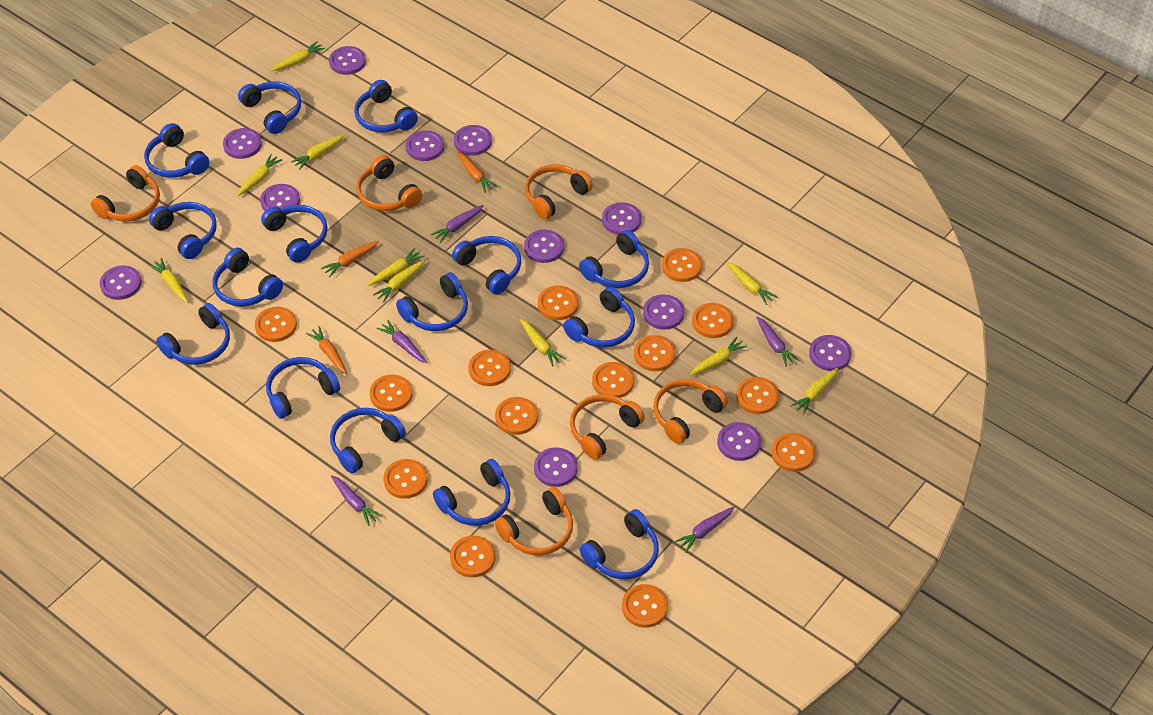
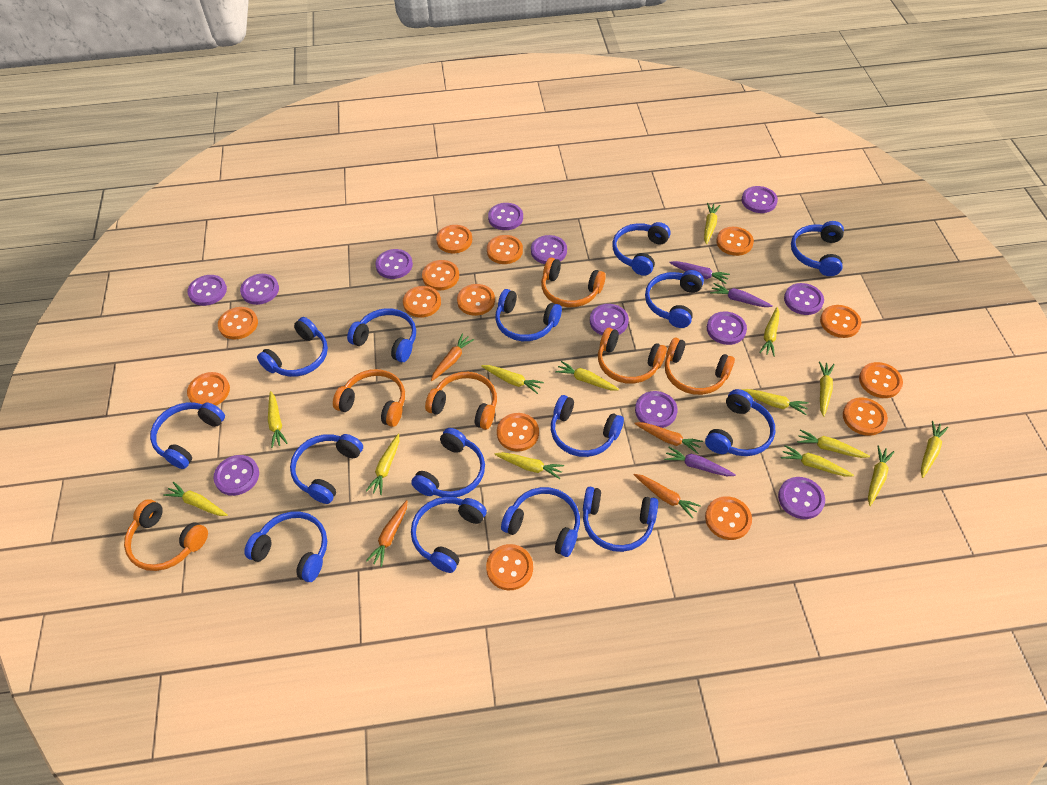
orange carrot: [306,326,347,374] [321,241,379,277] [457,151,497,193] = 3 -> [366,500,407,567] [431,333,474,381] [634,422,703,454] [634,474,701,518] = 4
purple carrot: [331,475,382,526] [376,320,427,363] [431,205,484,243] [675,506,735,553] [757,316,799,367] = 5 -> [664,446,736,476] [669,261,730,284] [710,283,773,307] = 3
yellow carrot: [149,258,188,302] [237,154,282,196] [271,41,325,71] [291,134,344,169] [368,248,424,286] [373,260,424,303] [520,319,565,367] [690,337,747,376] [726,262,777,305] [791,368,838,415] = 10 -> [163,482,228,516] [268,391,288,448] [366,434,399,495] [481,365,544,394] [494,452,564,479] [555,361,619,390] [704,203,720,244] [740,389,809,415] [759,307,779,356] [781,445,854,477] [797,429,870,458] [819,361,835,417] [868,446,894,506] [921,421,948,478] = 14

